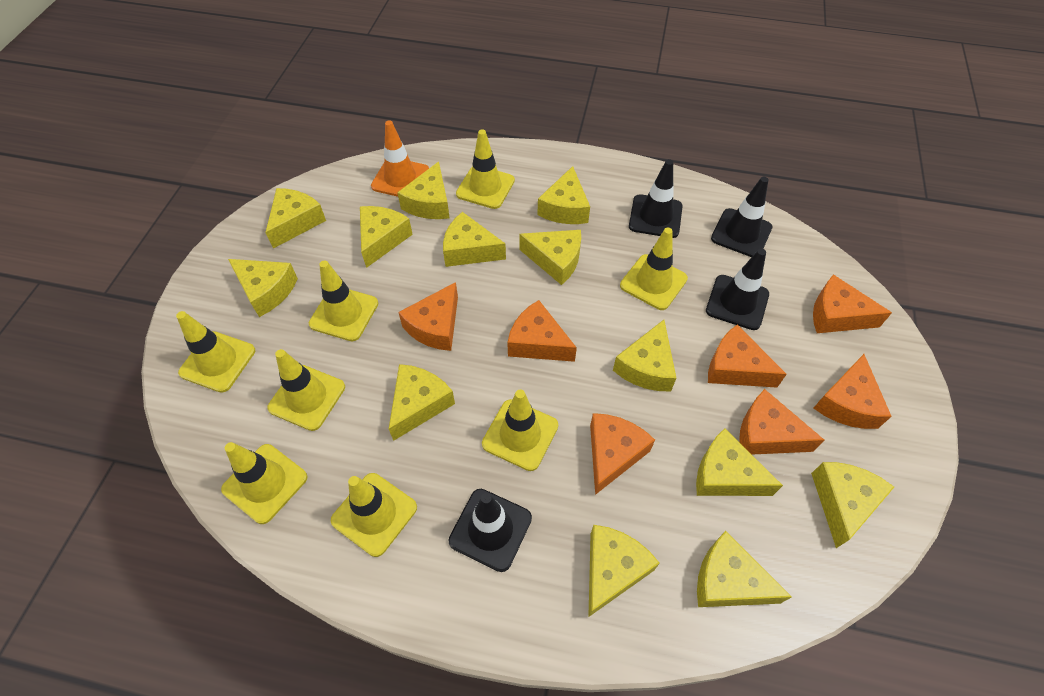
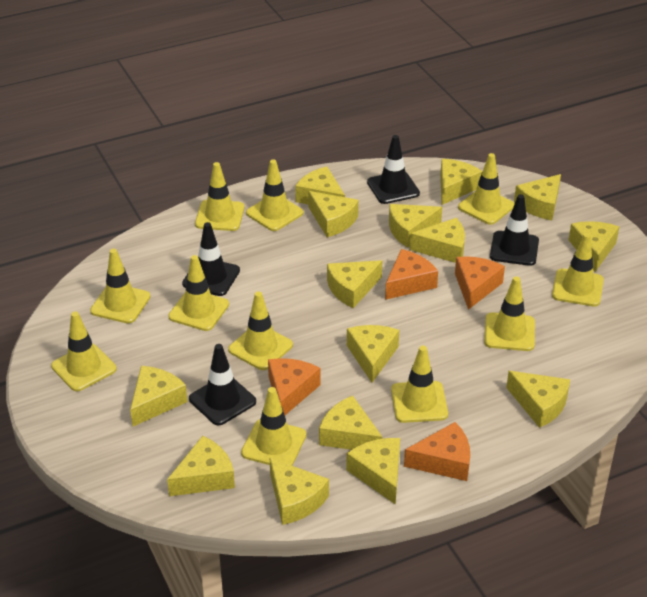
orange cheese: [398,282,458,351] [507,300,577,362] [590,413,655,495] [708,325,787,388] [739,389,825,455] [813,274,892,333] [813,354,892,429] = 7 -> [268,358,320,415] [385,249,438,300] [404,422,470,481] [455,256,505,310] = 4
orange traffic cone: [371,120,429,197] = 1 -> none = 0
yellow cheese: [228,259,298,317] [265,188,326,249] [360,206,413,268] [389,364,455,441] [397,161,450,219] [443,212,506,267] [519,230,581,285] [537,166,590,224] [588,525,660,617] [613,320,676,392] [696,428,783,496] [697,531,792,607] [811,462,894,548] = 13 -> [130,366,187,426] [167,436,235,496] [270,458,329,525] [295,166,345,204] [308,191,359,237] [319,396,383,450] [327,260,382,308] [346,438,400,505] [347,325,399,383] [389,204,442,248] [410,218,465,263] [440,159,483,205] [506,371,570,428] [514,174,561,220] [569,221,619,272] = 15
yellow traffic cone: [176,311,255,393] [221,442,307,524] [267,349,345,431] [309,260,378,341] [331,473,417,557] [456,129,515,209] [482,390,558,471] [620,227,688,310] = 8 -> [51,311,117,391] [90,249,151,324] [168,255,229,331] [195,162,244,231] [228,292,293,370] [241,387,306,465] [246,159,303,231] [391,346,448,423] [458,153,515,225] [484,277,535,351] [552,233,604,307] = 11

